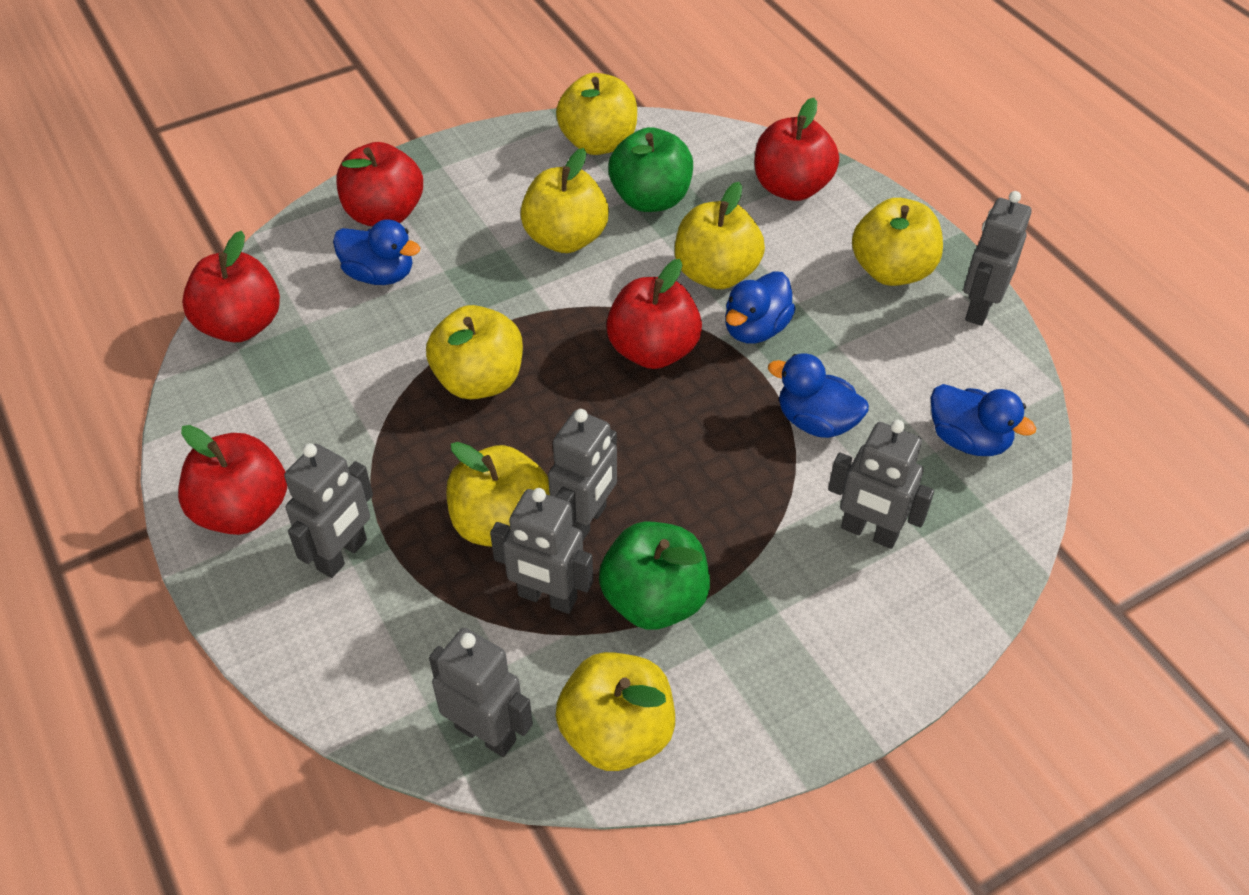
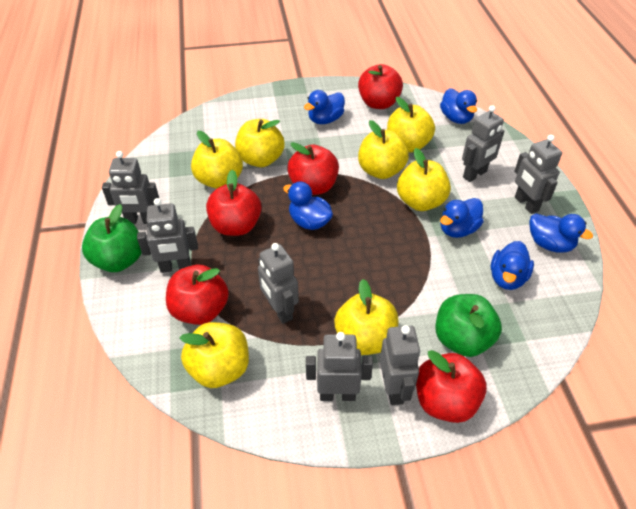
blue duck: [333,219,420,285] [725,271,796,344] [768,354,869,438] [931,384,1036,456] = 4 -> [283,182,333,230] [304,90,345,124] [440,88,477,124] [440,198,484,238] [491,241,534,290] [529,213,593,253] = 6
grey robot: [284,444,373,578] [429,628,533,757] [490,488,593,614] [548,409,617,541] [828,420,934,549] [963,191,1032,326] = 6 -> [102,151,159,224] [137,198,198,273] [258,243,299,324] [306,332,373,401] [380,325,420,405] [462,105,504,182] [514,135,562,214] = 7

